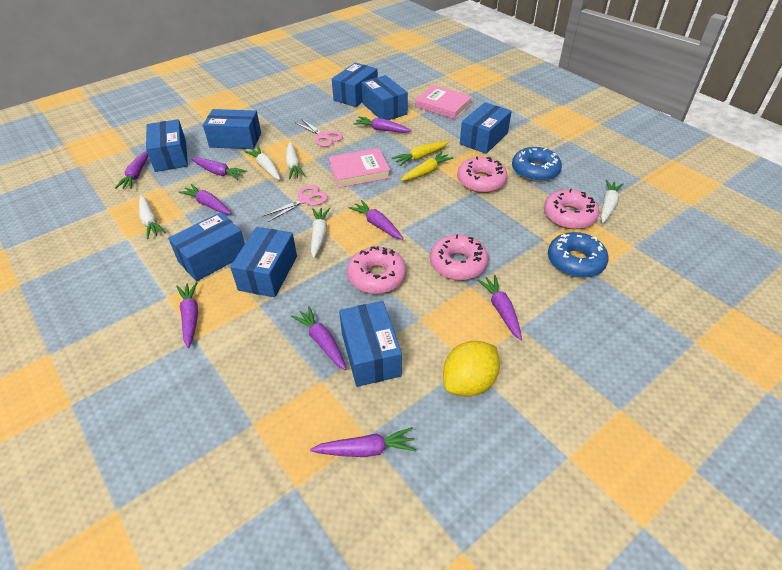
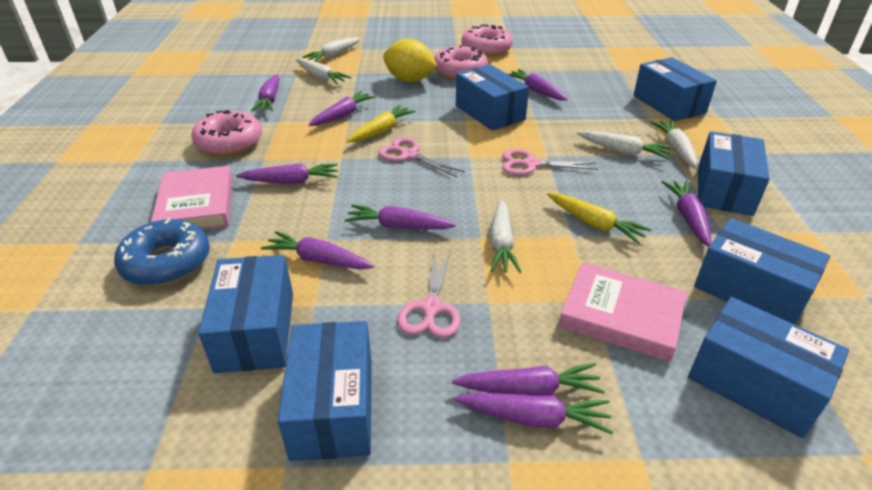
blue box: [146,119,188,172] [168,212,245,281] [203,109,261,149] [230,227,297,297] [332,63,378,107] [339,301,402,387] [362,75,408,120] [460,102,512,154] = 8 -> [198,255,293,373] [278,321,372,461] [456,64,529,131] [633,57,717,121] [688,297,849,438] [694,218,830,325] [698,131,770,216] = 7
blue donut: [512,147,562,182] [548,232,609,278] = 2 -> [114,218,210,286] = 1
pink donut: [347,246,407,294] [430,234,489,280] [457,157,508,193] [544,189,599,229] = 4 -> [191,110,262,156] [434,45,488,80] [461,24,513,56] = 3
pink scissors: [262,185,328,222] [296,119,343,147] = 2 -> [378,137,465,177] [397,252,461,338] [502,149,598,175] = 3

